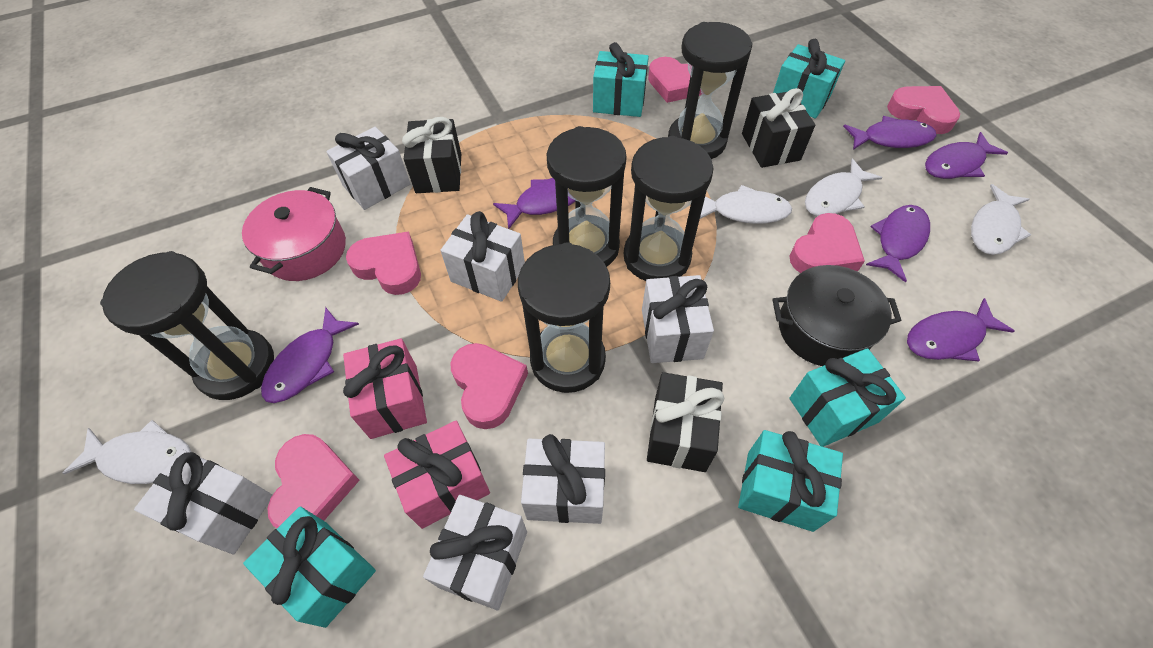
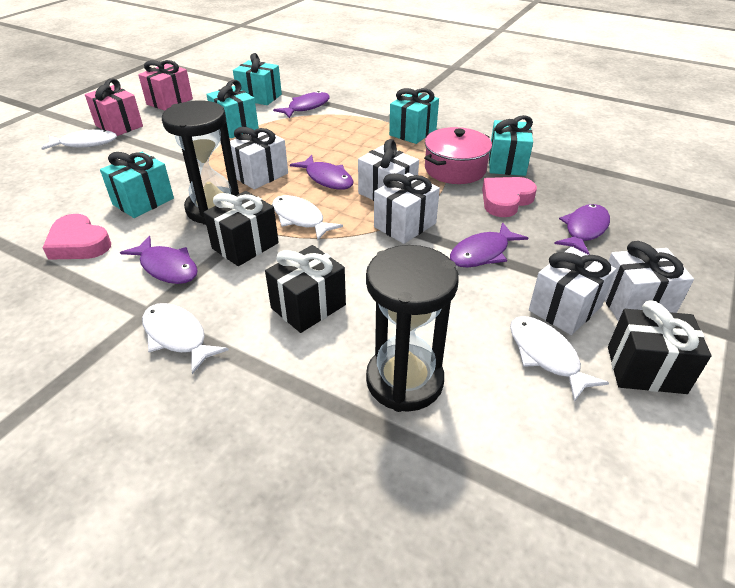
black hourglass: [100,251,274,400] [518,242,610,393] [547,126,627,267] [624,136,713,281] [668,22,753,159] = 5 -> [162,101,239,225] [366,245,459,412] = 2
black pot: [773,265,902,366] = 1 -> none = 0
pink heart: [267,434,360,528] [346,231,421,295] [451,343,528,429] [648,57,702,103] [790,213,865,273] [887,86,960,134] = 6 -> [43,214,111,260] [482,177,537,217] = 2
purple fish: [261,307,359,403] [493,178,575,229] [843,116,936,150] [866,205,930,283] [907,298,1014,362] [925,132,1008,179] = 6 -> [120,236,198,284] [273,91,330,118] [290,155,353,190] [450,222,528,268] [554,204,610,255] = 5
white gift: [134,449,272,554] [326,127,410,210] [423,495,527,610] [440,211,525,302] [521,434,605,524] [642,275,714,363] = 6 -> [230,127,288,190] [358,139,419,201] [374,173,440,244] [529,247,616,335] [605,241,694,321] = 5

